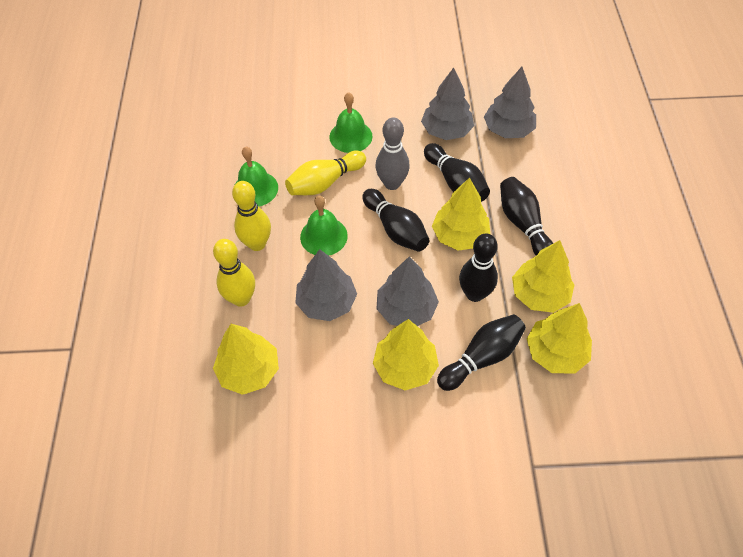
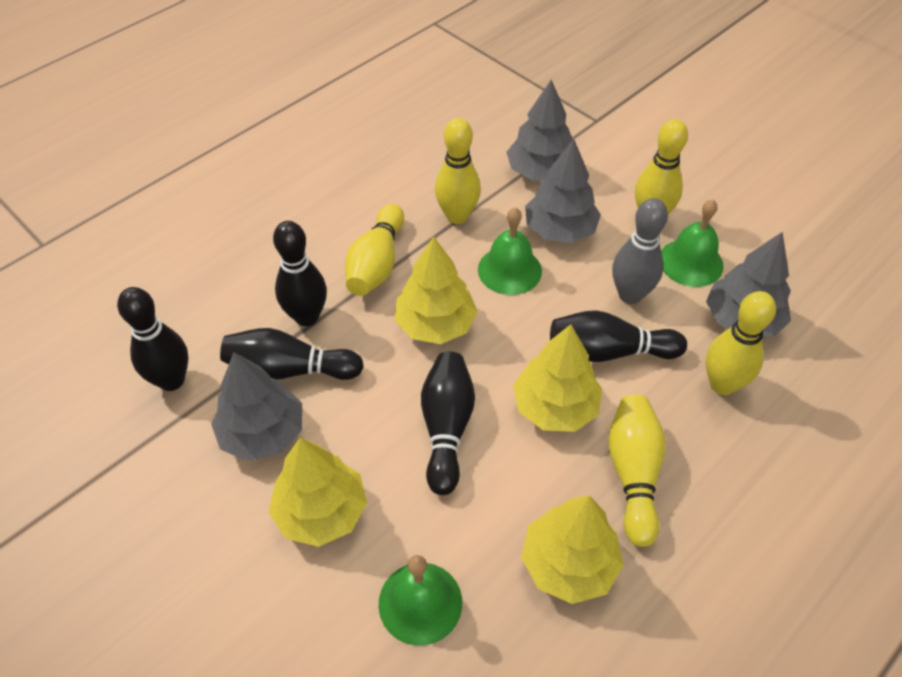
yellow bowling pin: [213,239,255,307] [232,181,271,251] [285,151,366,195] = 3 -> [345,204,404,296] [435,118,481,224] [608,395,666,547] [635,119,688,214] [706,291,776,395] = 5
yellow tree: [213,324,279,395] [373,319,439,390] [432,177,490,251] [512,240,574,313] [527,303,592,374] = 5 -> [269,438,367,547] [395,237,478,344] [513,324,602,432] [521,495,624,604] = 4

